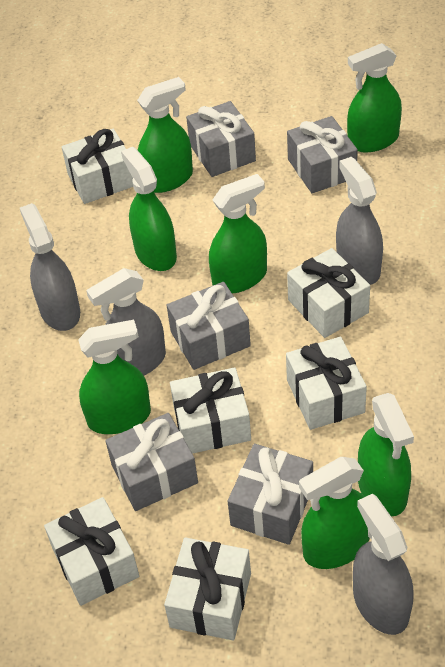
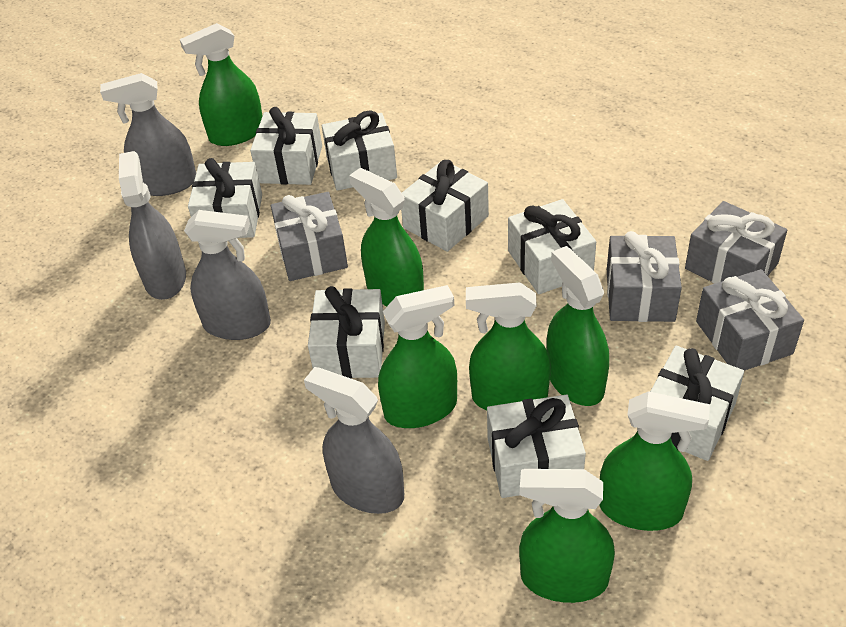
grey gift: [105,413,198,511] [167,282,251,370] [186,101,256,177] [228,444,313,545] [287,116,358,193] = 5 -> [271,192,348,281] [607,231,682,322] [685,201,787,284] [696,269,804,371] = 4
white gift: [44,497,139,606] [62,129,133,204] [164,537,251,640] [170,367,251,454] [286,337,367,430] [287,248,370,338] = 6 -> [188,158,262,238] [250,107,322,185] [308,286,385,378] [322,110,397,191] [401,160,489,252] [487,395,586,498] [508,199,596,294] [650,346,744,461] = 8

